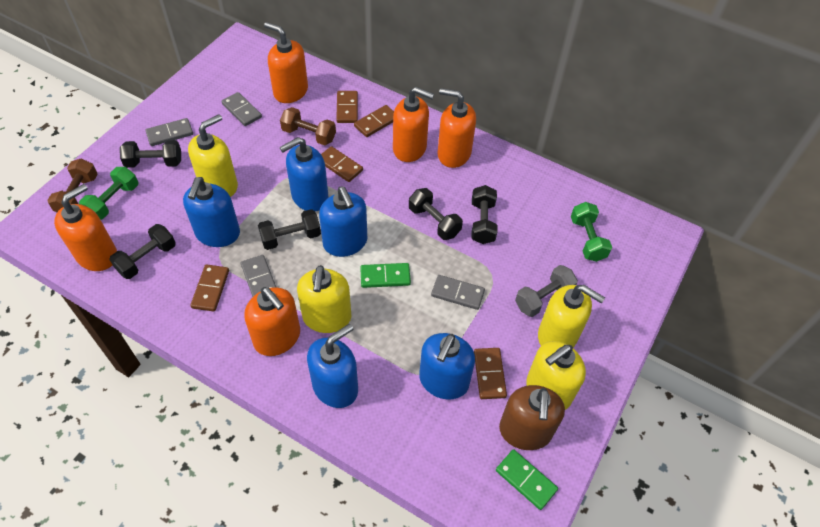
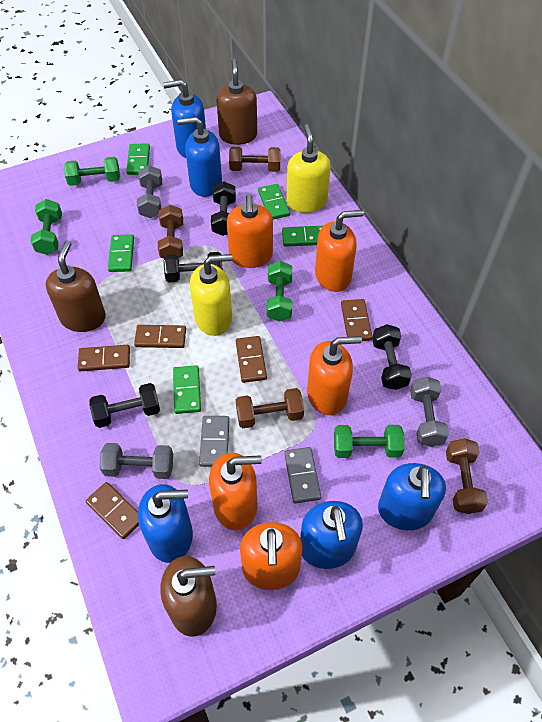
black dumbbell: [109,224,176,279] [120,140,181,168] [258,209,321,250] [409,188,463,240] [471,185,498,244] = 5 -> [90,383,160,428] [164,252,222,283] [211,181,236,236] [372,324,412,390] = 4
brown dumbbell: [47,158,98,212] [280,107,336,146] = 2 -> [158,205,183,259] [229,147,281,172] [236,388,304,428] [446,438,488,514] = 4
brown soap dispenser: [499,385,565,450] = 1 -> [46,240,106,332] [160,556,217,637] [216,59,257,145] = 3
green domino: [360,263,411,288] [496,449,558,510] = 2 -> [108,234,134,272] [126,143,150,175] [173,365,201,414] [258,184,290,219] [282,226,323,247] = 5
green dumbbell: [79,167,138,220] [571,202,612,262] = 2 -> [31,199,62,255] [64,157,120,186] [267,261,292,322] [334,425,405,458] = 4
grey domino: [145,118,193,146] [221,92,262,126] [241,255,276,297] [431,275,485,310] = 4 -> [199,416,230,467] [284,447,321,503] = 2
grey dumbbell: [515,265,578,317] = 1 -> [99,443,173,479] [137,165,162,218] [410,377,449,447] = 3
yellow soap dispenser: [188,114,238,197] [297,265,351,333] [526,341,586,410] [538,285,605,347] = 4 -> [190,254,232,336] [286,124,331,213] = 2

